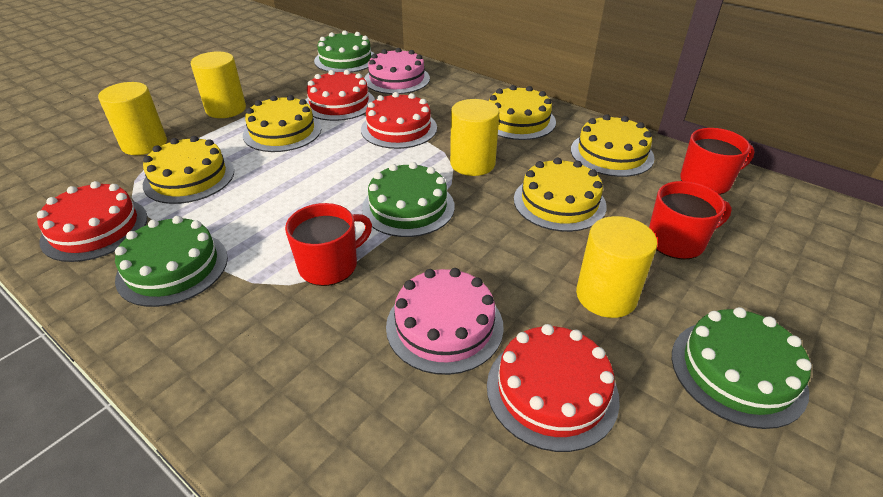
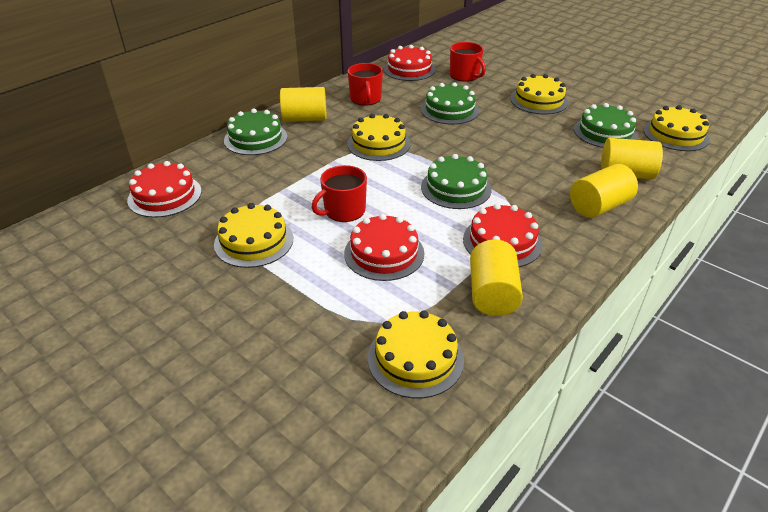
pink cake: [364,48,430,94] [386,268,504,375] = 2 -> none = 0

